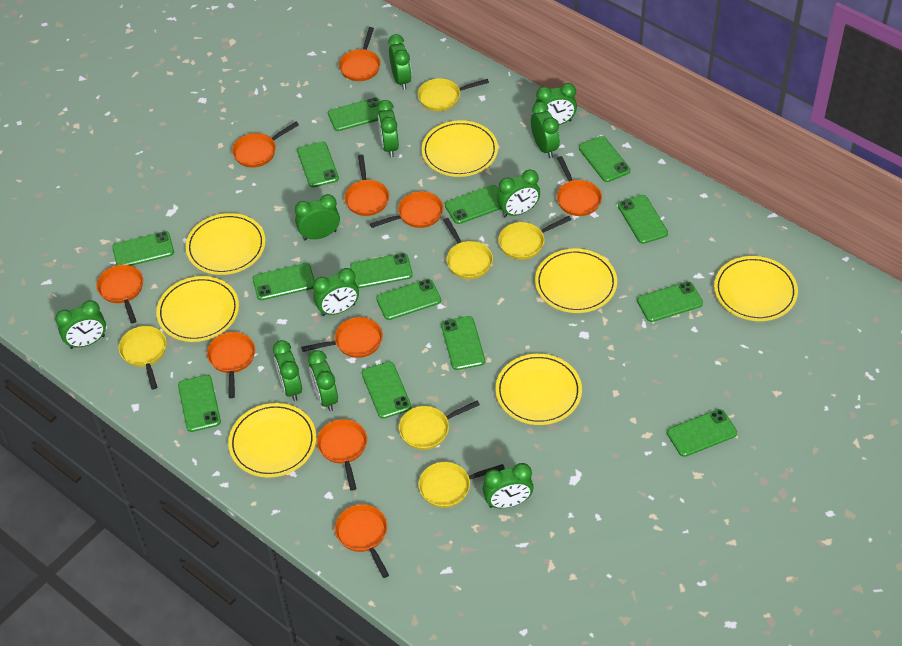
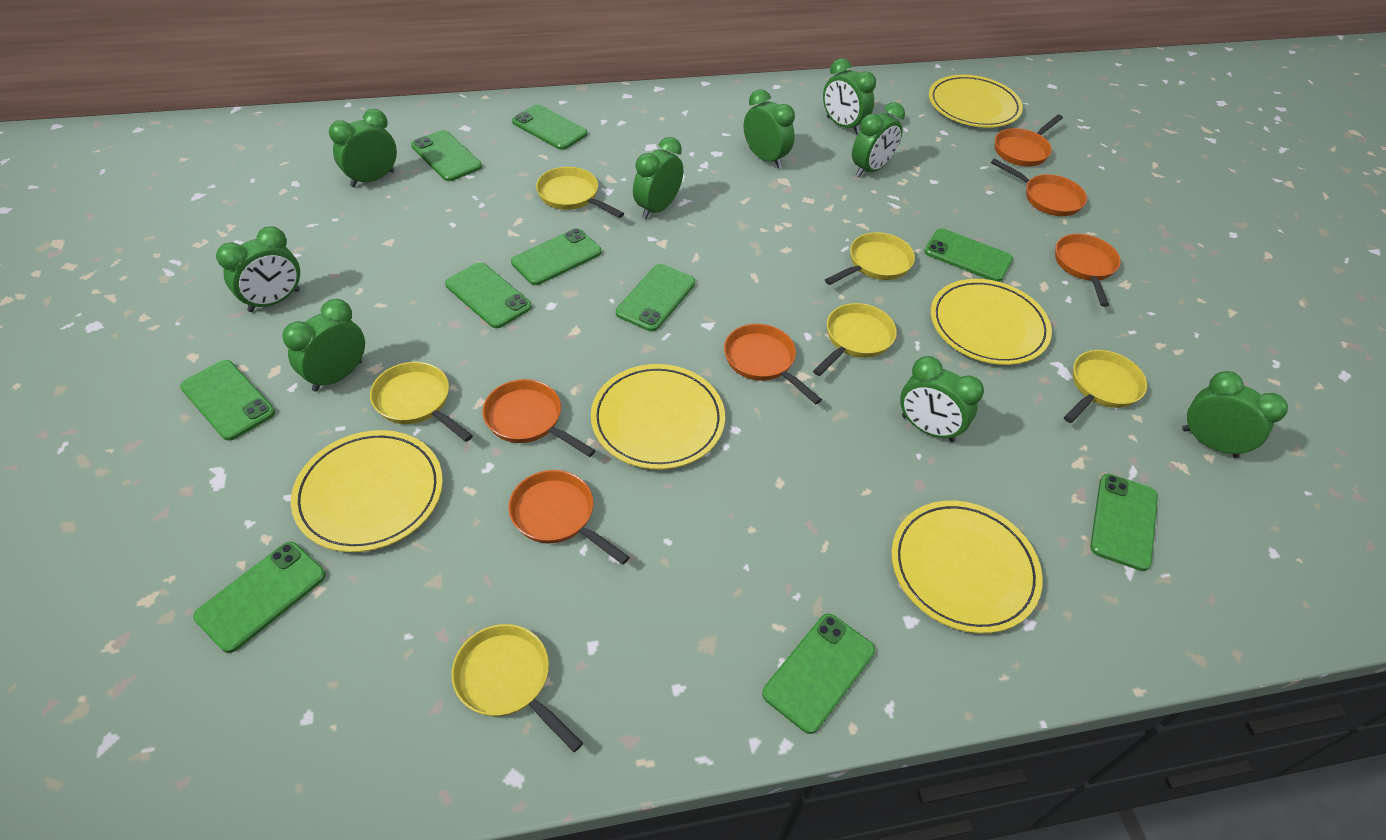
green clock: [55,300,106,349] [273,340,302,401] [295,194,340,240] [308,350,338,411] [313,268,359,316] [377,100,399,157] [388,34,412,90] [483,463,534,508] [497,170,540,217] [531,102,560,158] [535,83,577,125] = 11 -> [216,226,300,312] [282,299,365,392] [329,109,397,187] [633,137,683,219] [744,89,795,168] [823,58,876,134] [852,102,905,177] [900,356,984,442] [1182,371,1288,458] = 9
green phone: [112,231,174,266] [178,375,221,432] [253,263,315,300] [297,142,339,187] [328,97,381,131] [350,253,413,288] [362,361,411,419] [376,279,441,320] [441,316,485,370] [445,185,501,224] [579,136,630,182] [618,195,668,244] [637,281,703,322] [667,409,737,457] = 14 -> [180,360,275,441] [193,542,326,653] [411,130,482,181] [445,262,532,328] [511,228,602,285] [512,104,587,150] [616,264,695,331] [762,613,875,734] [924,229,1013,282] [1090,474,1158,571] = 10
orange pan: [97,265,143,323] [207,332,255,398] [232,122,299,168] [301,317,383,358] [317,419,367,491] [335,504,389,578] [339,27,381,81] [344,155,389,216] [370,191,443,228] [557,156,602,216] = 10 -> [483,379,596,457] [509,470,630,565] [724,324,822,405] [991,159,1087,216] [995,114,1063,167] [1055,234,1121,307] = 6
yellow plate: [156,276,239,342] [185,213,266,275] [228,403,316,478] [422,120,498,177] [496,354,582,425] [535,249,617,313] [714,256,798,321] = 7 -> [291,430,443,552] [591,364,725,470] [891,501,1043,633] [929,75,1023,128] [931,279,1052,365] = 5

